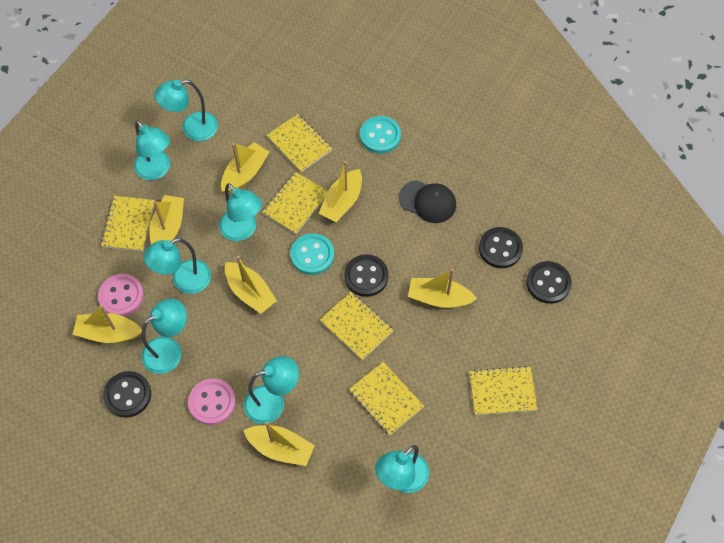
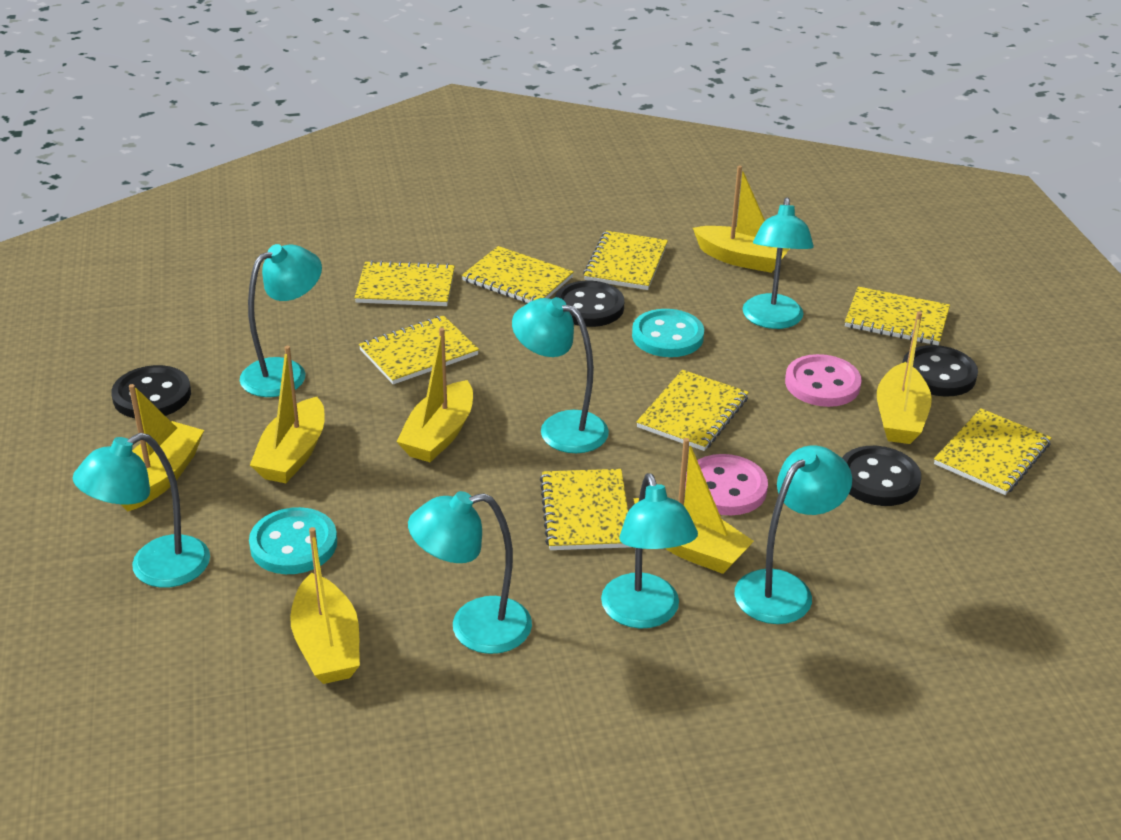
black cap: [399,180,456,223] = 1 -> none = 0
yellow notebook: [101,196,155,251] [262,172,328,234] [266,114,332,172] [320,292,394,360] [349,362,424,435] [469,366,538,415] = 6 -> [355,260,455,306] [359,315,479,384] [462,246,574,303] [540,469,630,550] [583,231,668,290] [636,370,749,451] [845,287,950,345] [934,408,1051,495] = 8

